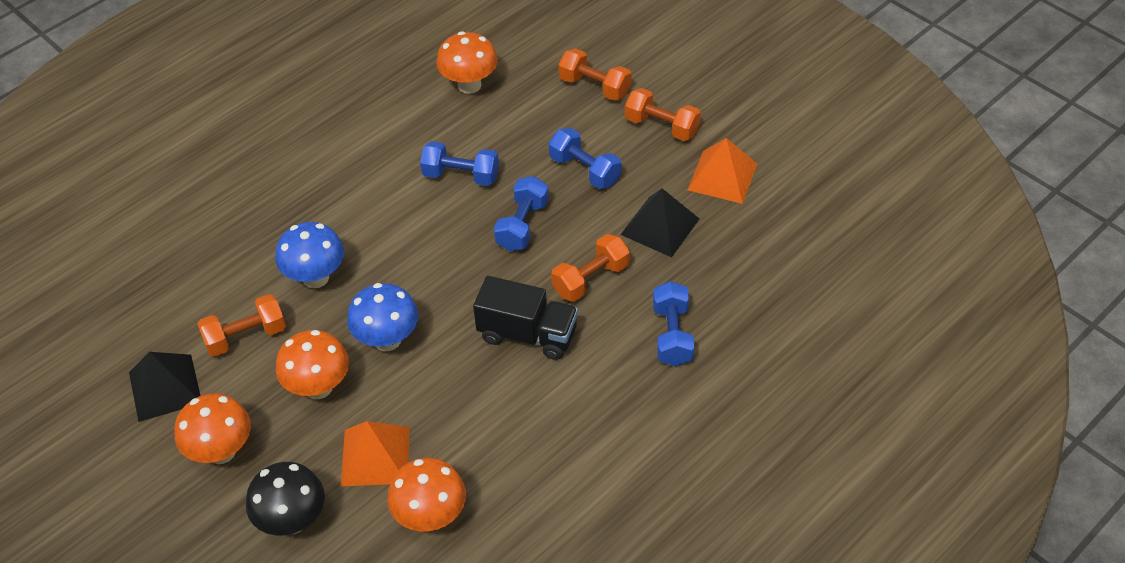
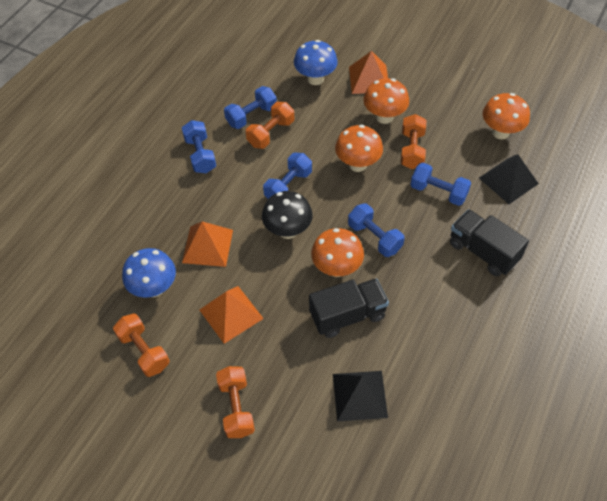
black truck: [473,276,578,360] = 1 -> [309,278,389,338] [450,209,529,276] = 2
blue dumbbell: [420,141,499,186] [494,176,549,251] [549,128,621,189] [653,281,694,366] = 4 -> [182,120,216,173] [224,86,277,129] [263,153,312,199] [348,203,404,257] [410,163,471,206] = 5
orange pyramid: [341,421,410,486] [687,138,757,204] = 2 -> [182,221,233,267] [199,286,264,344] [349,51,388,94] = 3

